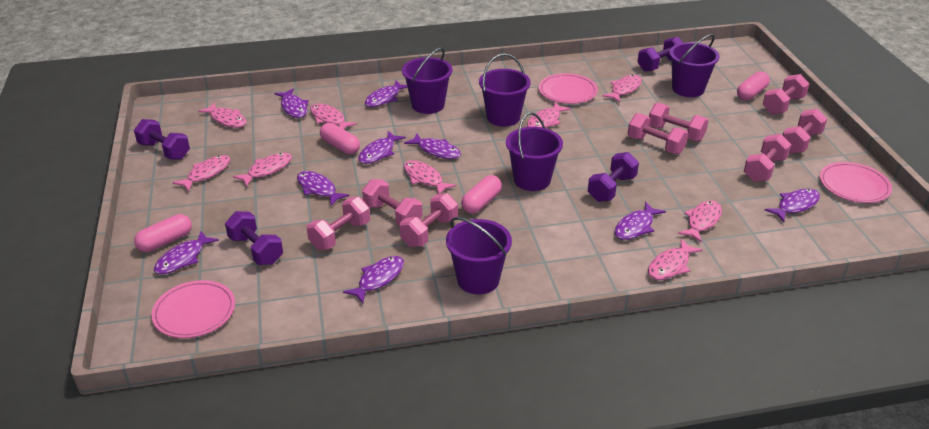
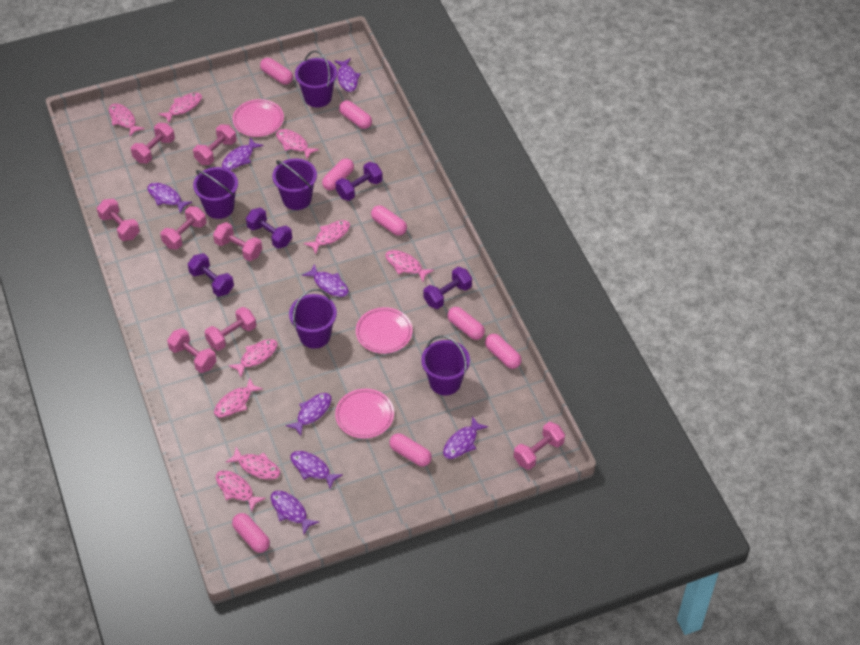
pink capsule: [134,214,192,252] [320,123,360,154] [461,175,502,214] [737,71,770,100] = 4 -> [232,513,270,553] [260,58,293,85] [322,158,354,191] [339,100,372,129] [371,205,407,236] [389,433,432,467] [447,307,485,340] [485,334,522,369] = 8
purple fish: [154,231,219,275] [274,89,309,118] [297,171,350,206] [343,256,404,303] [358,131,406,164] [365,80,408,107] [404,133,461,159] [615,202,666,240] [765,189,820,222] = 9 -> [147,183,192,213] [222,137,263,170] [271,491,319,534] [286,393,332,436] [290,451,343,489] [302,264,349,297] [334,58,361,92] [443,416,488,459] = 8

